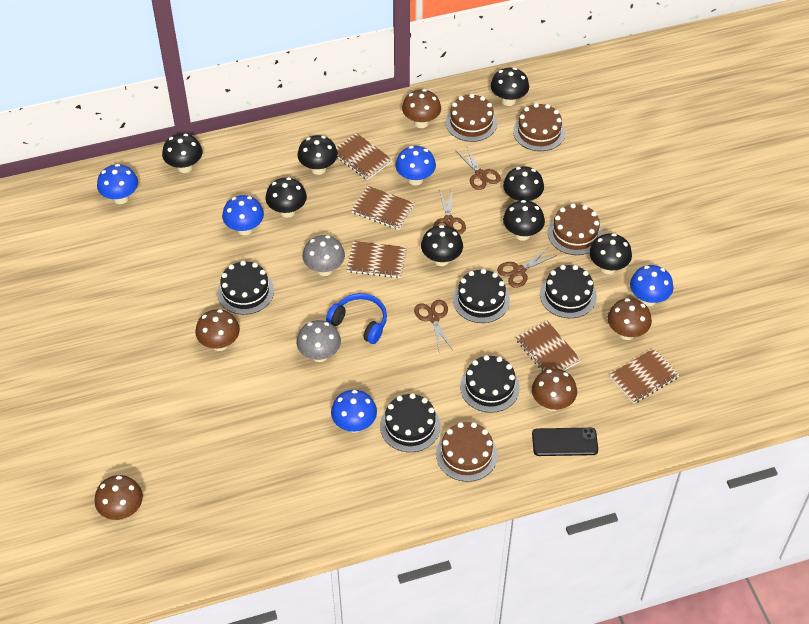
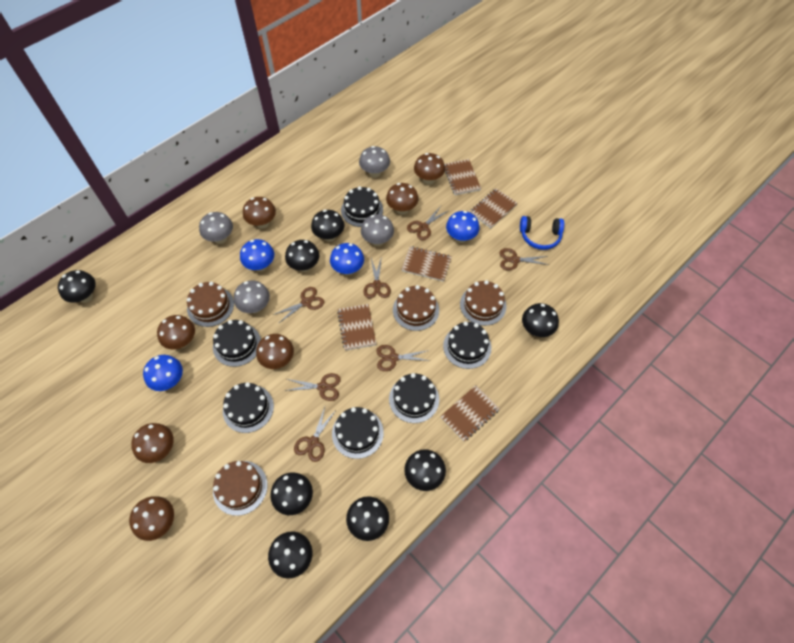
black cake: [217,261,274,315] [380,393,441,452] [453,269,510,323] [460,355,520,413] [540,265,597,318] = 5 -> [213,320,261,367] [223,382,274,433] [332,407,384,459] [341,186,383,227] [389,373,439,423] [443,322,491,369] = 6
black phone: [532,428,598,456] = 1 -> none = 0
blue mushroom: [97,164,138,204] [222,195,264,235] [331,390,377,433] [395,146,436,185] [630,265,673,306] = 5 -> [143,355,183,391] [240,239,274,272] [330,243,364,275] [446,211,479,243] = 4
brown mushroom: [94,475,143,520] [195,309,240,351] [402,89,441,128] [532,368,577,411] [608,298,652,340] = 5 -> [129,496,174,541] [131,423,174,463] [157,315,195,349] [243,197,276,229] [256,334,294,369] [386,183,418,215] [414,153,445,185] = 7
brown scissors: [414,300,453,350] [433,190,466,234] [455,145,501,190] [497,248,557,288] = 4 -> [273,287,324,323] [284,373,341,401] [294,407,336,462] [363,256,391,298] [376,345,430,371] [407,206,448,240] [500,248,549,271] = 7
grey mushroom: [296,320,341,362] [302,235,345,276] = 2 -> [199,212,233,244] [234,280,270,313] [359,146,390,178] [361,214,394,246] = 4

